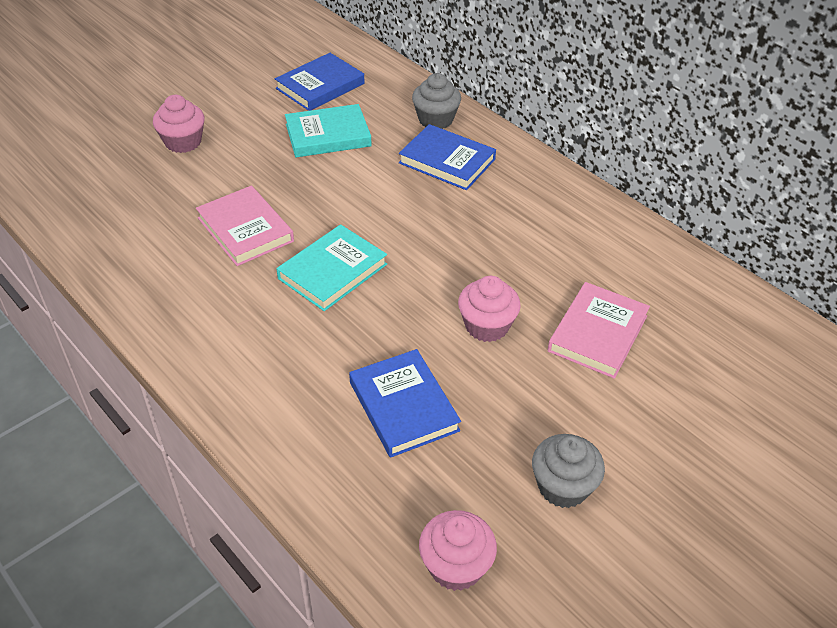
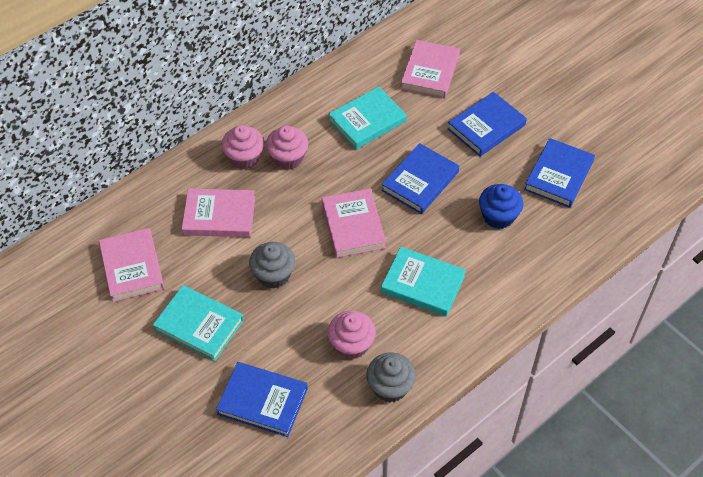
blue book: [275,53,365,111] [349,349,461,458] [399,124,496,190] = 3 -> [216,362,308,437] [381,143,459,214] [448,92,527,157] [524,138,595,208] = 4
blue cupcake: none = 0 -> [479,184,524,229] = 1
pink book: [196,186,294,266] [548,282,650,379] = 2 -> [99,228,164,302] [182,188,255,237] [322,189,386,258] [401,40,460,98] = 4
turquoise book: [276,224,387,311] [285,104,372,157] = 2 -> [153,285,244,361] [328,87,407,150] [381,247,466,317] = 3

